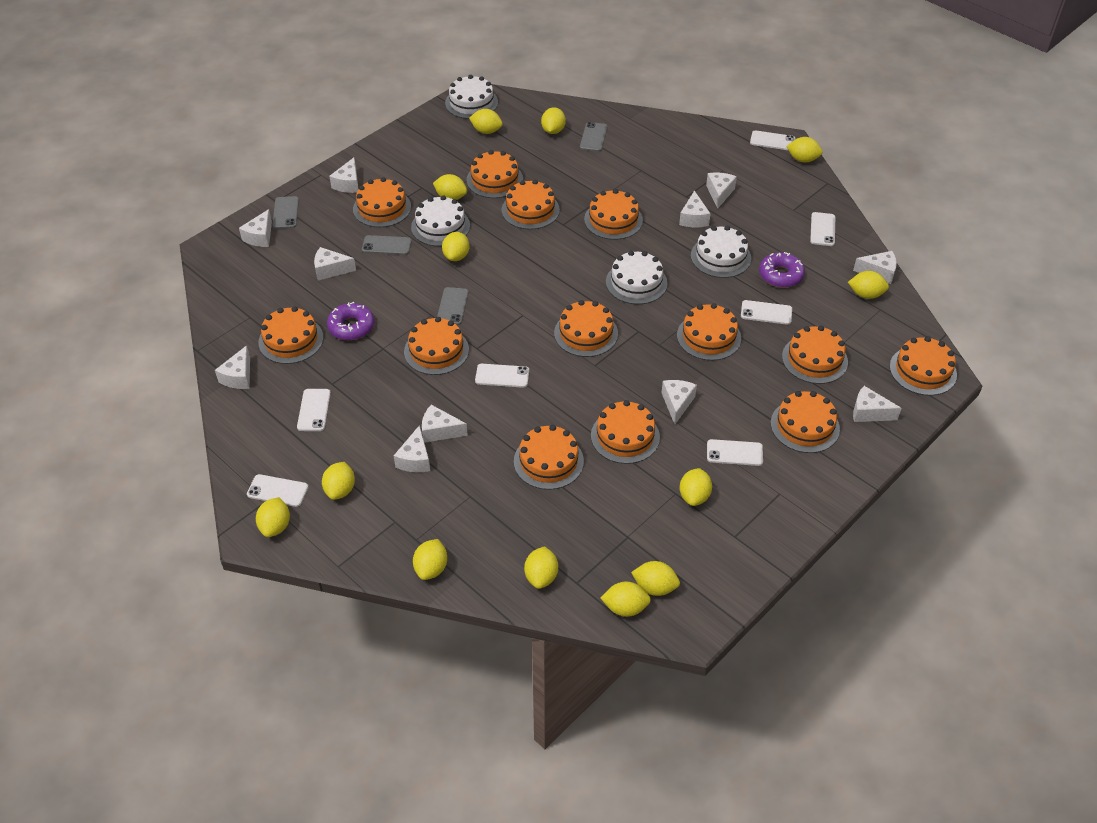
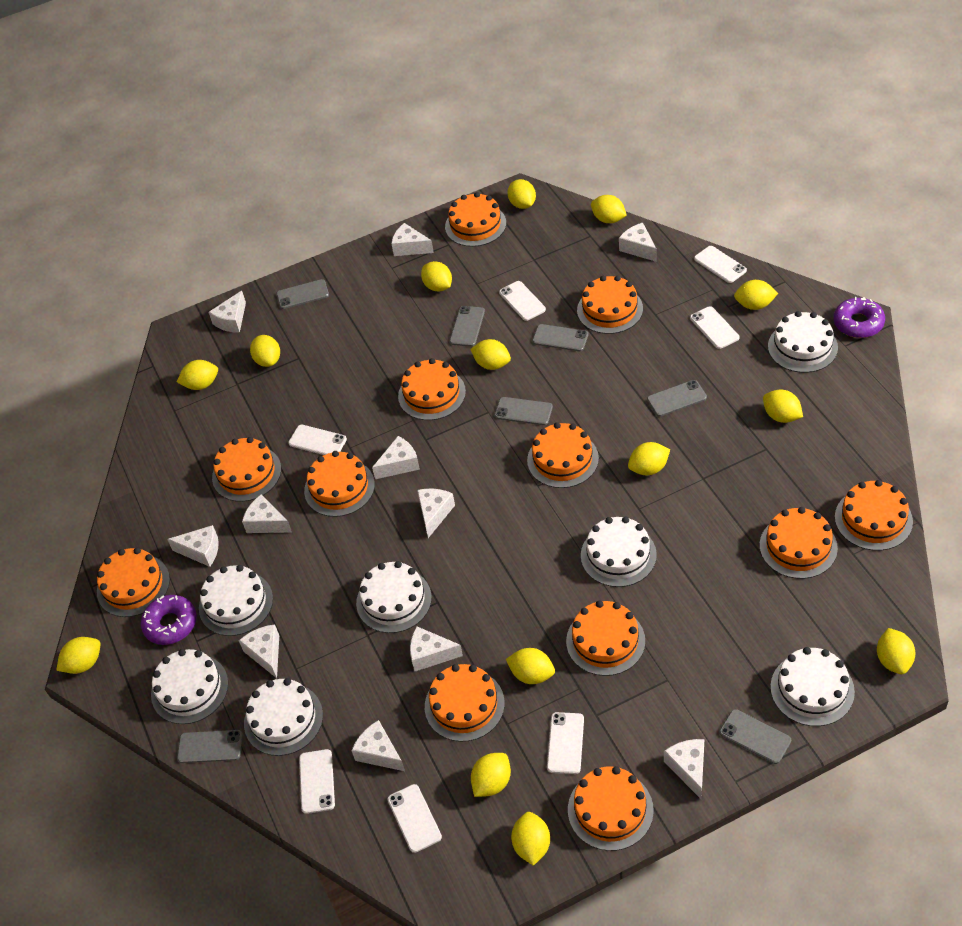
grey phone: [272,196,299,229] [362,235,412,255] [437,287,469,325] [580,122,607,152] = 4 -> [177,730,243,763] [277,279,329,309] [450,306,485,347] [495,397,553,425] [532,324,589,351] [647,380,707,417] [719,709,791,764] = 7
orange cake: [258,306,323,364] [353,177,411,227] [404,317,469,375] [467,150,523,198] [502,180,560,229] [514,425,584,490] [554,300,618,357] [584,189,643,240] [591,400,660,464] [677,303,741,361] [771,391,840,453] [782,326,848,384] [890,336,957,396] = 13 -> [97,548,170,617] [212,437,281,502] [304,451,375,517] [398,358,466,420] [425,664,505,742] [445,192,506,247] [527,422,599,488] [566,600,645,676] [568,766,654,851] [577,276,643,334] [760,507,838,579] [835,480,913,551] = 12
white cake: [411,195,470,246] [445,75,498,119] [606,251,667,304] [691,226,751,278] = 4 -> [151,649,228,724] [199,565,273,636] [244,678,323,756] [356,561,432,633] [581,516,657,587] [768,311,838,373] [771,647,855,726] = 7
yellow lemon: [256,497,290,537] [322,462,355,500] [413,539,447,580] [433,174,467,200] [442,232,469,261] [469,109,503,134] [524,546,558,589] [541,108,566,134] [601,582,651,617] [631,561,680,596] [679,468,712,506] [786,137,823,163] [848,271,889,299] = 13 -> [56,637,100,674] [177,360,218,390] [250,335,280,367] [421,261,452,292] [470,339,511,370] [471,753,511,797] [506,648,555,684] [507,179,536,209] [511,812,550,866] [591,195,627,223] [628,442,670,475] [734,280,778,310] [763,390,803,423] [877,628,915,674] = 14

